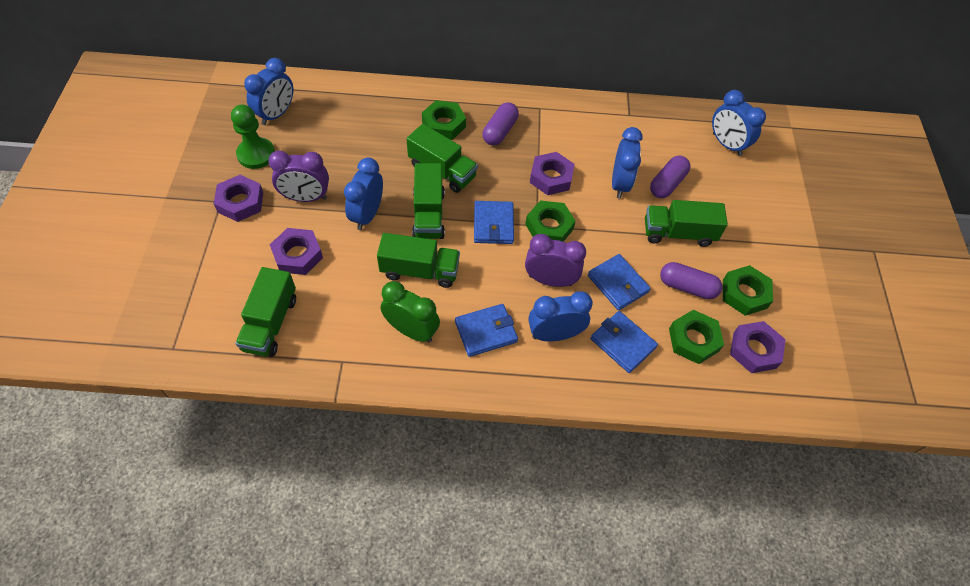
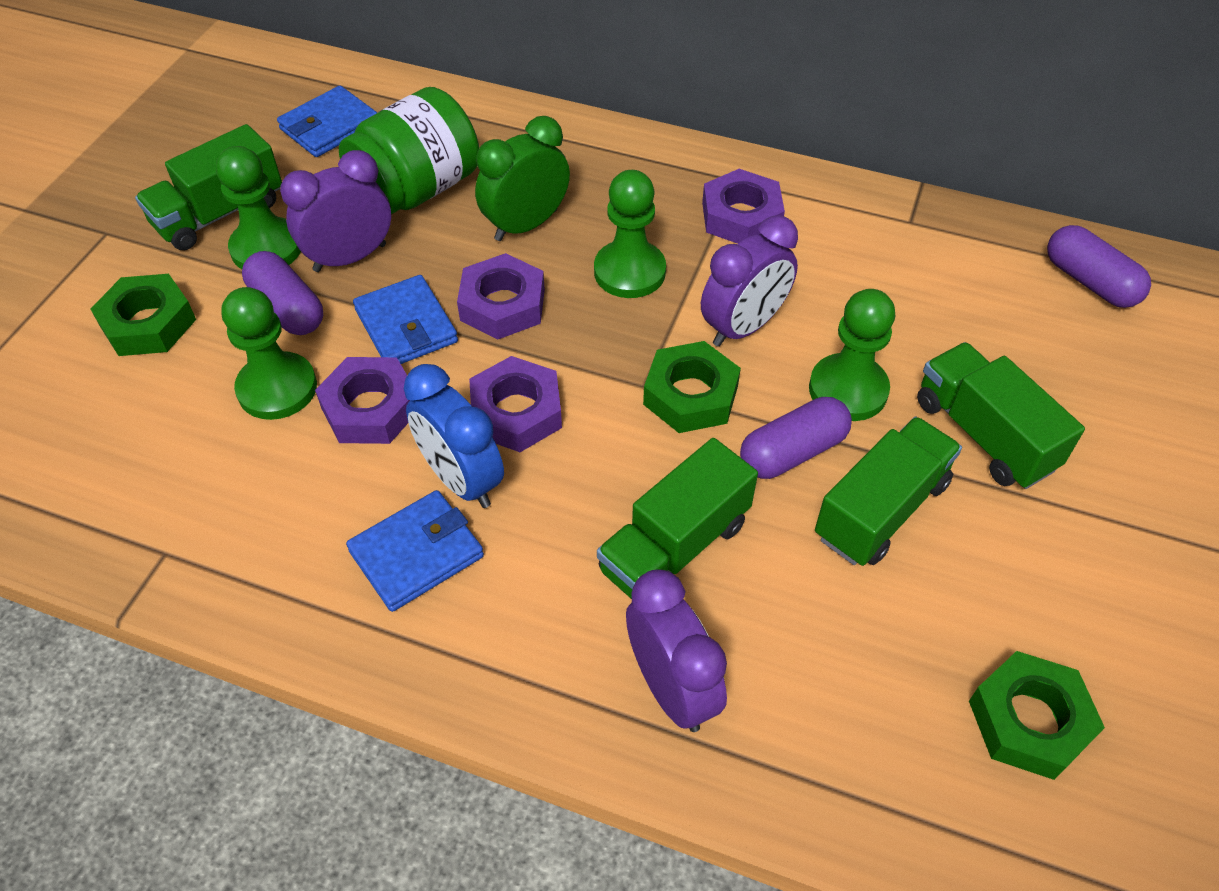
blue clock: [244,58,293,125] [344,158,383,230] [528,291,593,341] [612,127,643,198] [712,90,766,156] = 5 -> [404,364,504,508] = 1
blue wallet: [455,304,518,357] [474,201,514,244] [588,254,651,311] [590,311,658,373] = 4 -> [277,86,377,157] [346,490,484,612] [353,275,458,364] = 3
green jar: none = 0 -> [339,87,479,214] = 1
green nut: [422,100,466,140] [525,200,576,242] [669,310,724,364] [723,265,773,316] = 4 -> [91,274,196,356] [643,341,741,433] [969,651,1105,780] = 3
green pawn: [231,105,275,169] = 1 -> [216,146,301,269] [221,287,317,420] [594,170,666,298] [809,289,895,421] = 4
green truck: [235,267,296,357] [377,233,460,288] [407,124,478,193] [412,163,445,239] [645,200,728,247] = 5 -> [135,124,282,250] [597,438,758,599] [815,417,962,566] [917,342,1085,489] = 4
purple clock: [268,151,329,202] [525,234,586,287] = 2 -> [280,150,391,272] [626,570,727,732] [701,215,798,347] = 3

